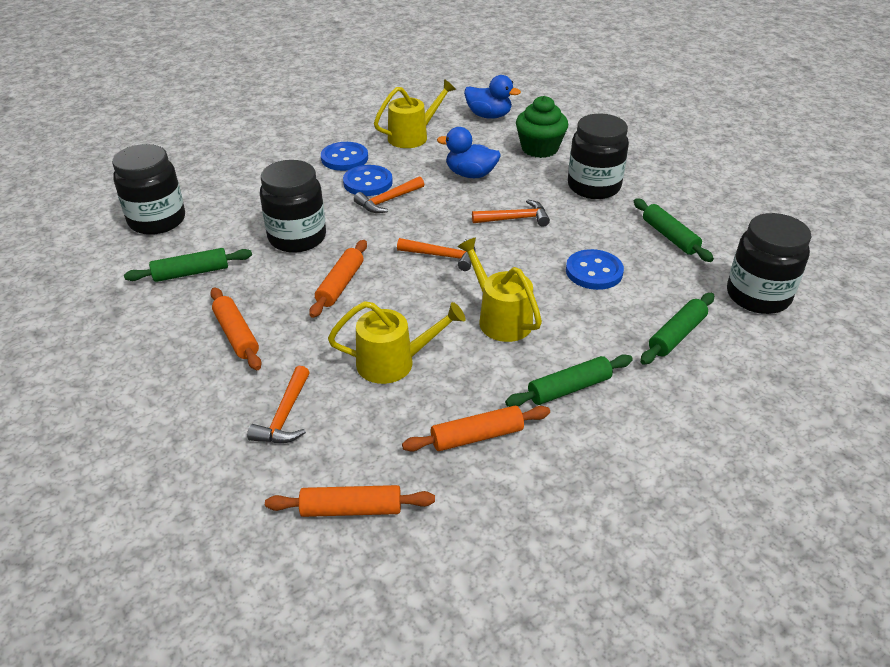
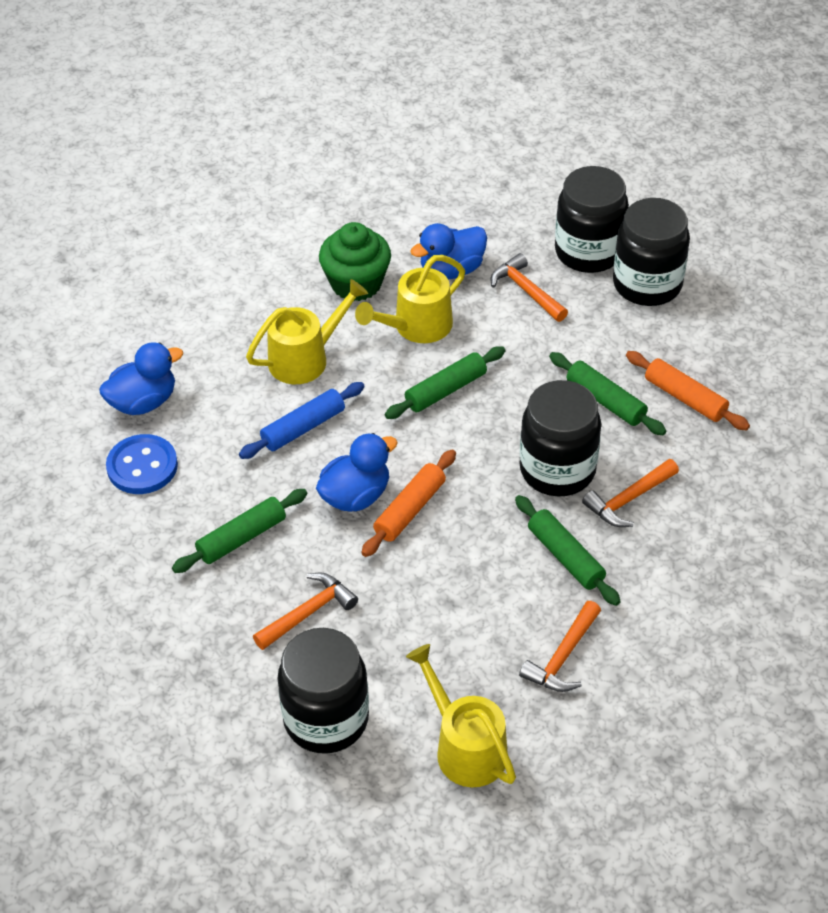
blue button: [321,142,368,171] [343,165,393,196] [566,249,624,290] = 3 -> [106,434,178,494] = 1
blue duck: [437,127,501,178] [464,75,521,119] = 2 -> [99,342,183,415] [316,433,398,512] [411,223,487,279] = 3
blue rolling pin: none = 0 -> [239,382,365,459] = 1
orange rolling pin: [210,287,262,370] [265,485,435,517] [309,240,367,318] [402,406,550,452] = 4 -> [361,449,456,557] [626,351,750,430] = 2

